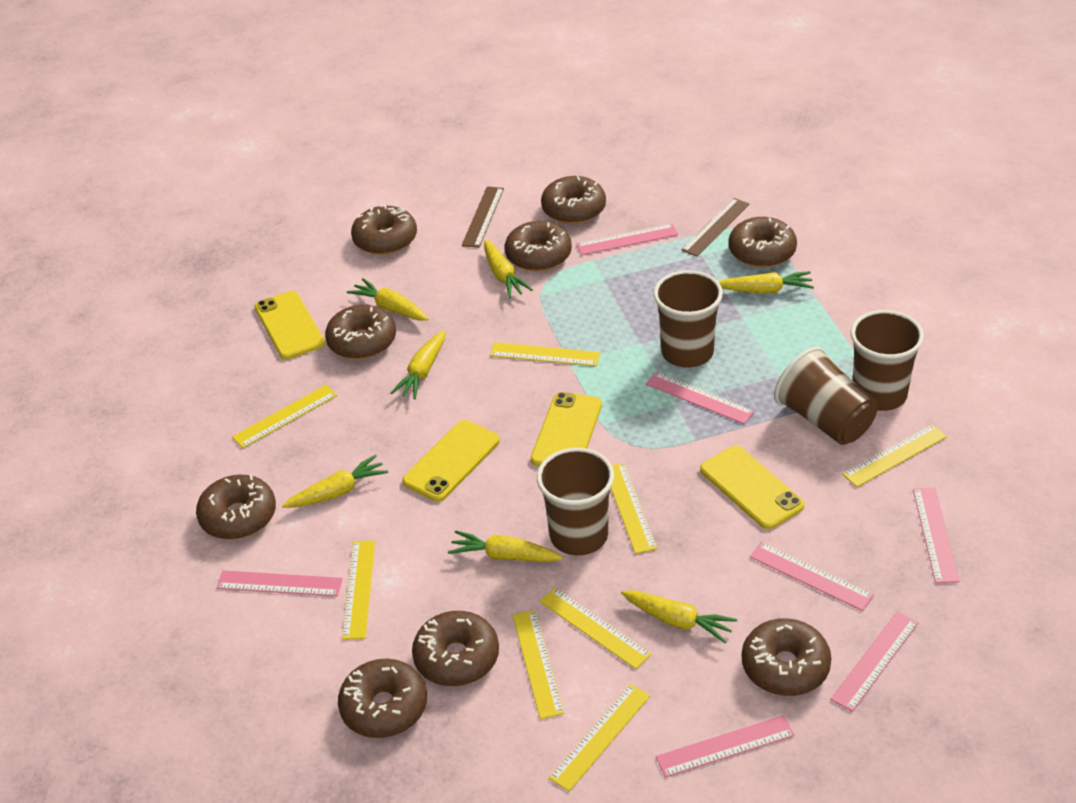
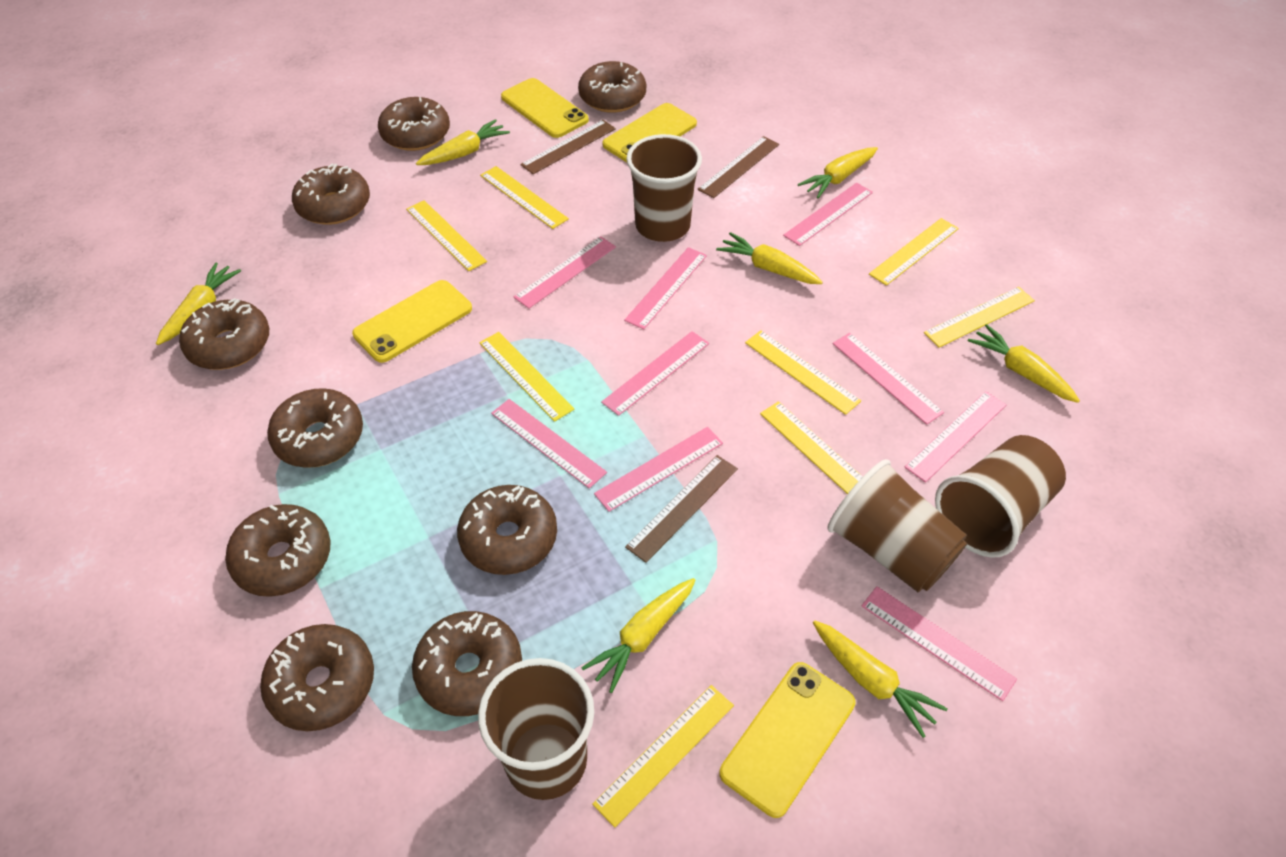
brown ruler: [462,186,504,248] [681,198,749,257] = 2 -> [520,120,616,174] [625,455,738,563] [698,136,779,198] = 3
pink ruler: [217,570,343,596] [577,224,678,255] [646,372,754,424] [656,715,795,778] [750,542,874,611] [830,611,919,712] [913,488,959,583] = 7 -> [491,399,607,488] [514,236,616,309] [594,427,723,512] [601,331,709,416] [624,247,707,330] [783,183,873,246] [833,333,944,425] [862,586,1017,701] [905,391,1006,483] = 9

